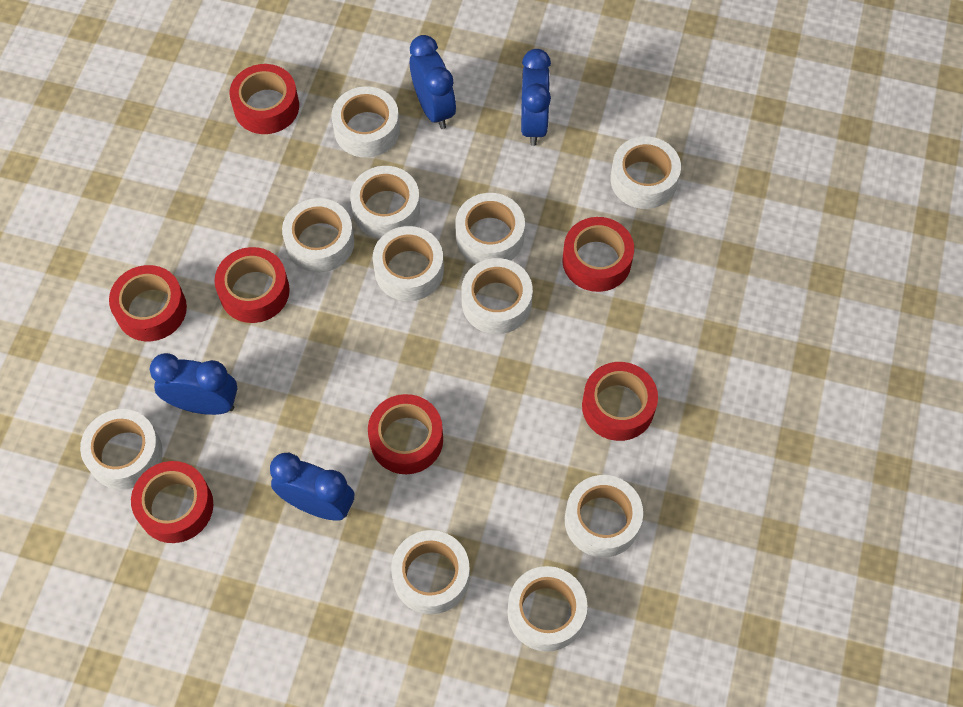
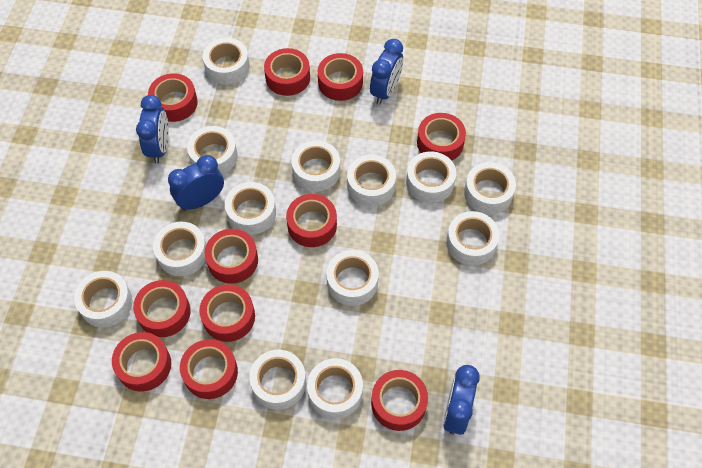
red tape: [109,265,187,341] [131,461,213,543] [214,247,290,323] [229,64,299,134] [368,394,443,474] [563,217,634,292] [582,362,658,441] = 7 -> [112,332,171,392] [133,280,191,337] [148,73,198,122] [180,339,238,399] [199,284,255,342] [204,229,258,284] [264,48,310,96] [286,194,337,247] [318,53,363,101] [371,370,428,431] [417,113,466,161] = 11
white tape: [80,409,163,490] [282,198,354,273] [331,86,400,158] [350,166,420,239] [373,226,444,301] [391,530,470,614] [455,193,525,264] [461,258,533,334] [508,566,587,652] [565,475,643,557] [610,136,681,209] = 11 -> [74,271,133,327] [153,222,206,276] [187,126,238,175] [203,38,250,85] [225,182,276,235] [249,350,306,410] [291,141,340,192] [307,358,363,419] [326,250,379,306] [347,155,396,206] [406,151,456,203] [446,211,499,266] [464,162,516,214] = 13

